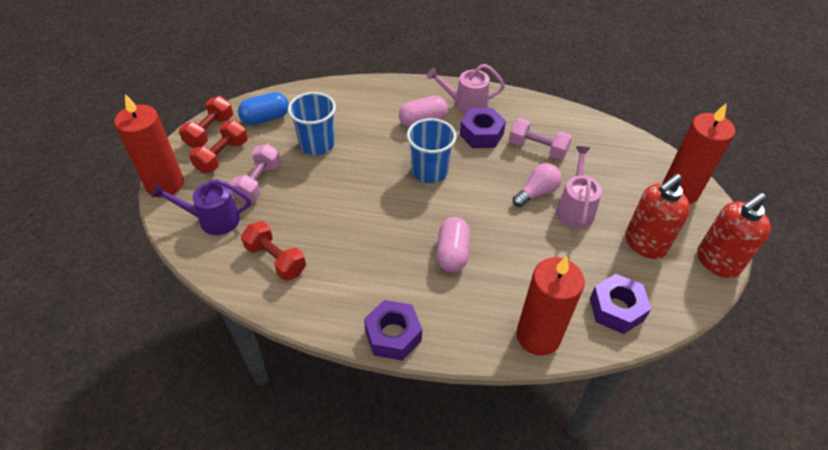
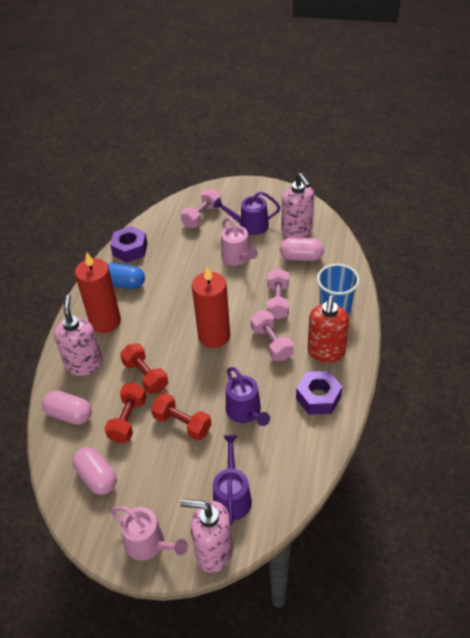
blue cup: [288,92,336,155] [407,118,457,183] = 2 -> [317,264,360,315] = 1
pink capsule: [399,96,448,127] [436,217,470,272] = 2 -> [42,390,92,425] [72,447,117,495] [280,238,324,261] = 3
pink dumbbell: [230,144,281,203] [509,118,572,159] = 2 -> [181,189,221,228] [251,311,294,361] [267,268,289,319] = 3
pink light bulb: [513,163,562,207] = 1 -> none = 0
pink soap dispenser: none = 0 -> [54,294,103,376] [180,499,233,573] [282,173,314,238] = 3
purple nut: [364,300,422,361] [460,108,506,148] [590,274,651,334] = 3 -> [110,226,148,263] [296,371,342,415] = 2
purple watering can: [152,179,251,235] = 1 -> [213,191,281,235] [213,435,252,525] [226,367,270,426] = 3
red candle: [114,94,184,197] [516,256,585,355] [662,103,735,204] = 3 -> [75,253,121,333] [192,266,230,348] = 2
red soap dispenser: [625,174,690,259] [697,193,771,278] = 2 -> [308,296,349,363] = 1

